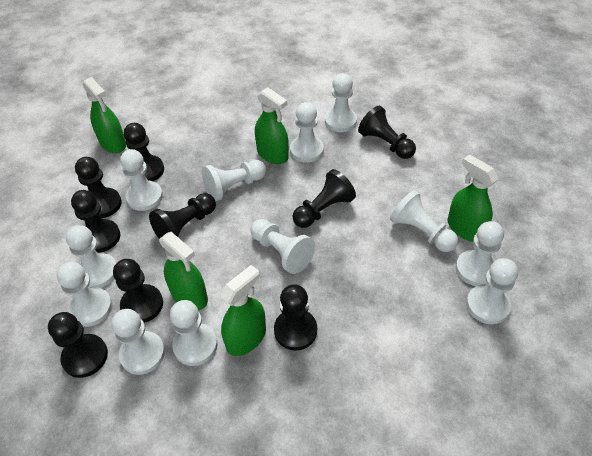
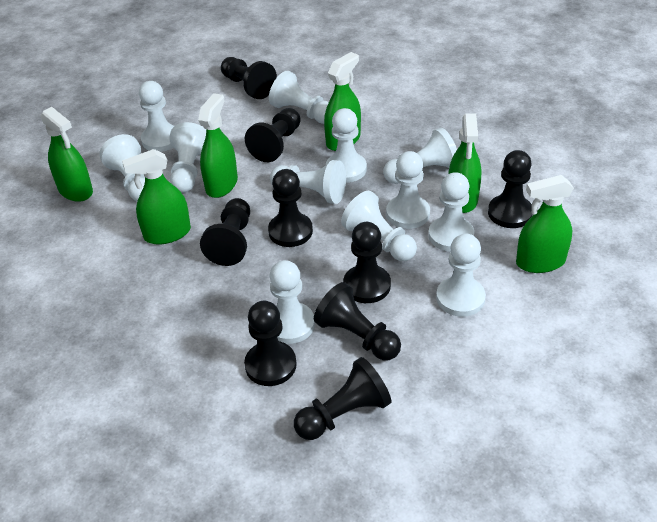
green spray bottle: [83,77,126,153] [159,232,208,311] [220,265,266,356] [255,87,289,164] [448,154,498,242] = 5 -> [40,107,93,202] [122,149,191,245] [198,93,238,198] [324,52,361,151] [448,114,481,213] [516,175,574,273] = 6

